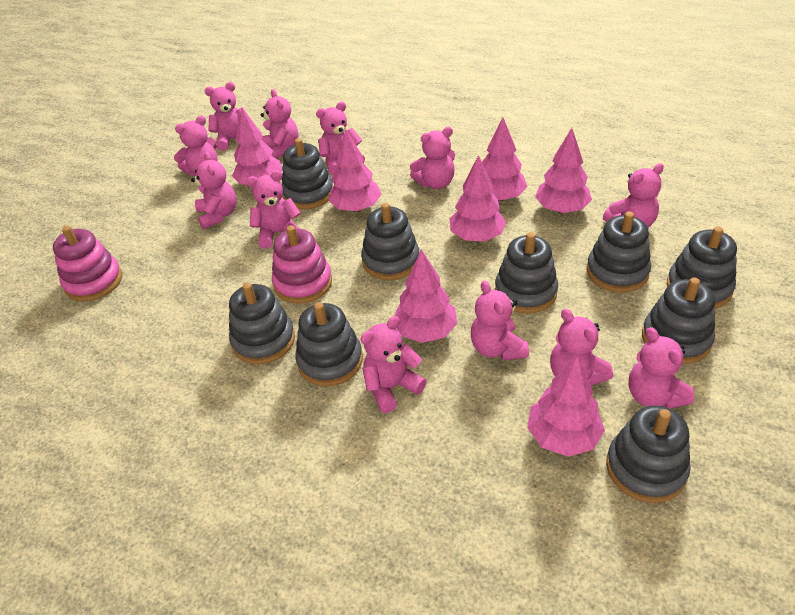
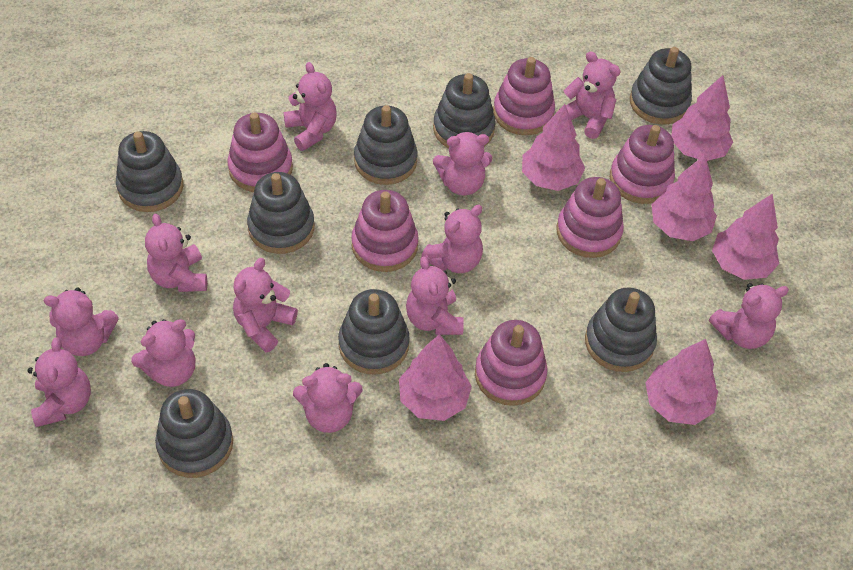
grey stacking toy: [229,282,295,364] [282,138,333,209] [295,302,363,386] [361,203,419,280] [495,232,558,314] [587,212,651,293] [606,405,691,503] [642,277,715,364] [667,226,737,309] = 9 -> [116,131,183,212] [155,389,233,478] [247,172,314,254] [338,289,410,375] [354,105,417,185] [433,73,496,148] [585,287,657,372] [630,47,692,125] = 8
pink stacking toy: [53,226,122,301] [272,225,332,304] = 2 -> [227,113,293,192] [351,190,419,272] [475,320,547,406] [493,57,555,135] [557,177,624,258] [610,125,675,204] = 6
pink tree: [232,107,283,185] [328,130,382,212] [394,250,457,343] [450,155,506,242] [482,118,528,201] [527,355,605,457] [535,128,592,213] = 7 -> [399,334,472,421] [522,104,585,191] [645,339,718,425] [651,155,717,241] [671,75,733,161] [712,194,779,280] = 6

